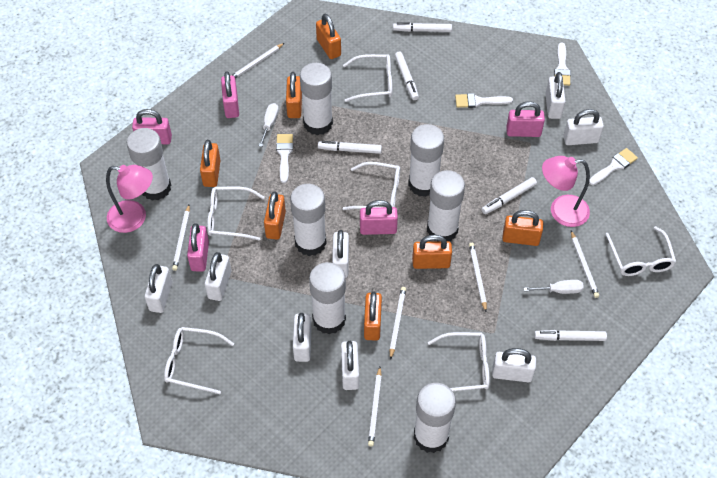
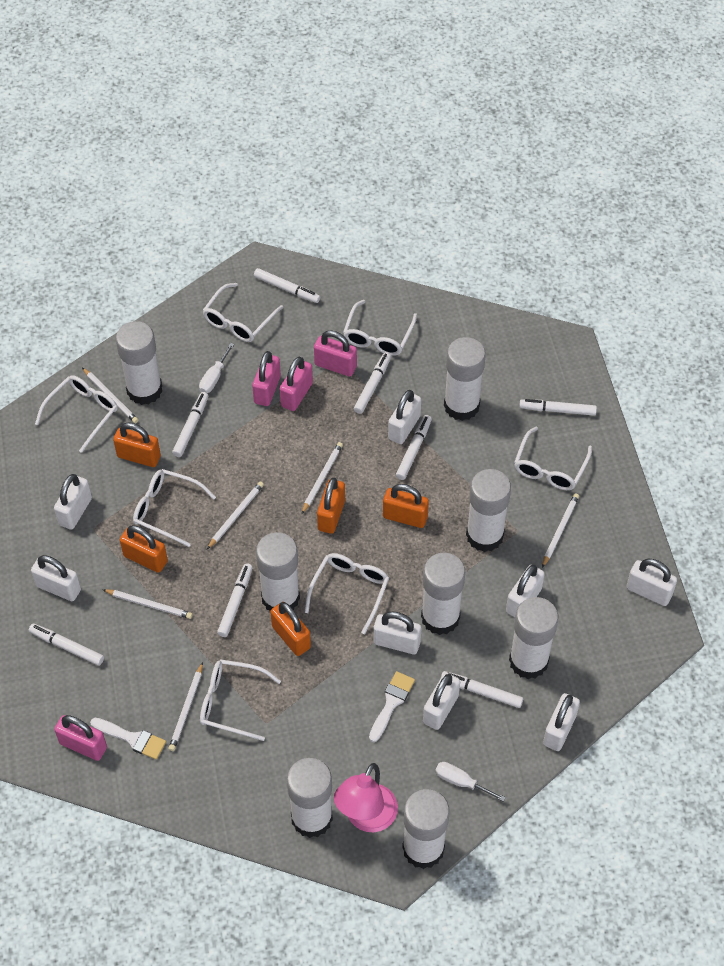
orange padlock: [200,140,221,187] [264,192,286,240] [286,72,302,118] [316,14,341,59] [364,292,382,341] [412,235,452,269] [502,210,543,246] = 7 -> [113,423,161,467] [120,525,168,573] [270,602,311,656] [317,478,345,534] [383,484,429,528] = 5
pink lamp: [106,165,153,233] [542,156,590,227] = 2 -> [334,763,398,832] = 1
pink padlock: [132,109,172,144] [187,223,209,272] [221,71,239,118] [360,200,398,235] [506,101,545,137] = 5 -> [54,715,107,761] [252,351,281,406] [280,357,313,411] [314,330,357,376] = 4
white brush: [276,134,293,183] [455,93,513,108] [554,43,571,86] [589,148,638,185] = 4 -> [90,718,166,760] [369,671,415,742] = 2
white glasses: [164,327,234,394] [207,187,265,241] [343,54,392,102] [343,162,400,210] [428,332,490,391] [605,226,676,276] = 6 -> [35,375,118,453] [133,469,216,547] [200,659,281,741] [202,283,283,342] [304,553,389,634] [343,300,417,356] [514,427,592,490] = 7
white glue stick: [127,128,171,201] [290,184,326,256] [300,63,333,135] [309,262,346,334] [408,124,444,197] [414,383,456,453] [427,170,465,241] = 7 -> [116,321,162,405] [256,532,300,611] [287,758,333,838] [402,789,449,869] [421,553,465,635] [444,337,486,421] [466,469,511,552] [509,597,558,679] = 8
white marker: [318,141,382,154] [393,22,452,32] [395,52,419,100] [482,177,537,214] [534,330,607,341] = 5 -> [29,624,104,666] [172,392,208,457] [217,563,253,637] [254,268,320,303] [354,352,391,414] [396,415,432,480] [441,671,523,708] [519,399,597,416] = 8

